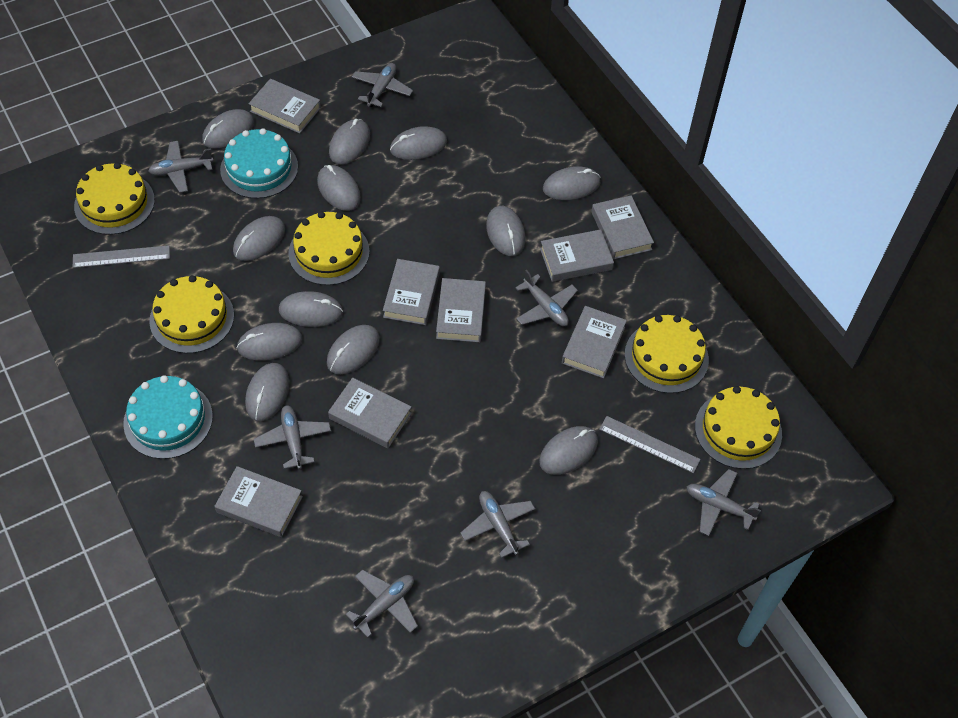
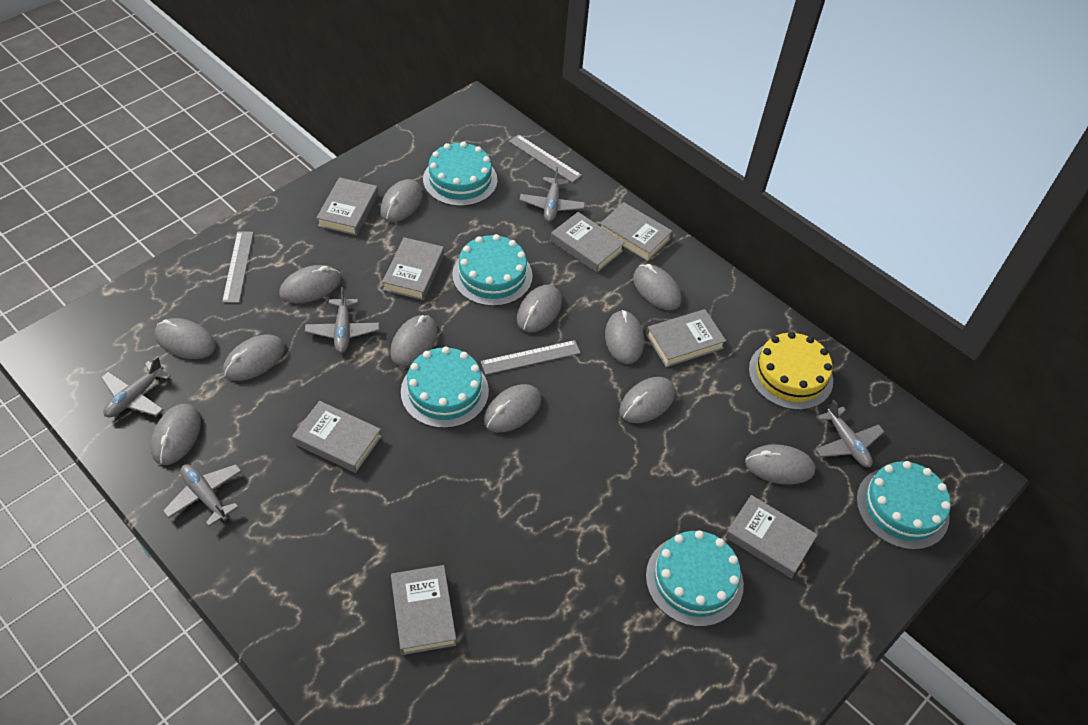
grey plane: [148,141,213,193] [254,405,331,469] [346,570,418,638] [352,63,413,107] [460,491,535,558] [515,270,578,326] [686,469,761,536] = 7 -> [101,356,171,417] [163,464,242,526] [305,287,379,353] [519,167,585,222] [816,400,884,468] = 5
grey ruler: [73,245,170,268] [599,416,700,473] = 2 -> [222,231,254,303] [481,340,580,375] [509,134,582,183] = 3
turquoise cake: [123,375,213,459] [220,128,298,199] = 2 -> [401,346,489,428] [423,141,498,206] [452,234,533,306] [646,530,744,627] [856,461,951,550] = 5
yellow cake: [74,163,155,235] [149,275,234,353] [288,211,370,285] [625,315,709,393] [695,386,782,469] = 5 -> [749,332,833,410] = 1

